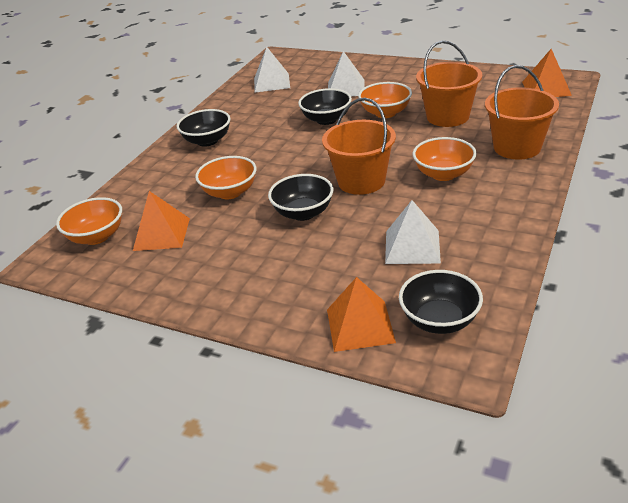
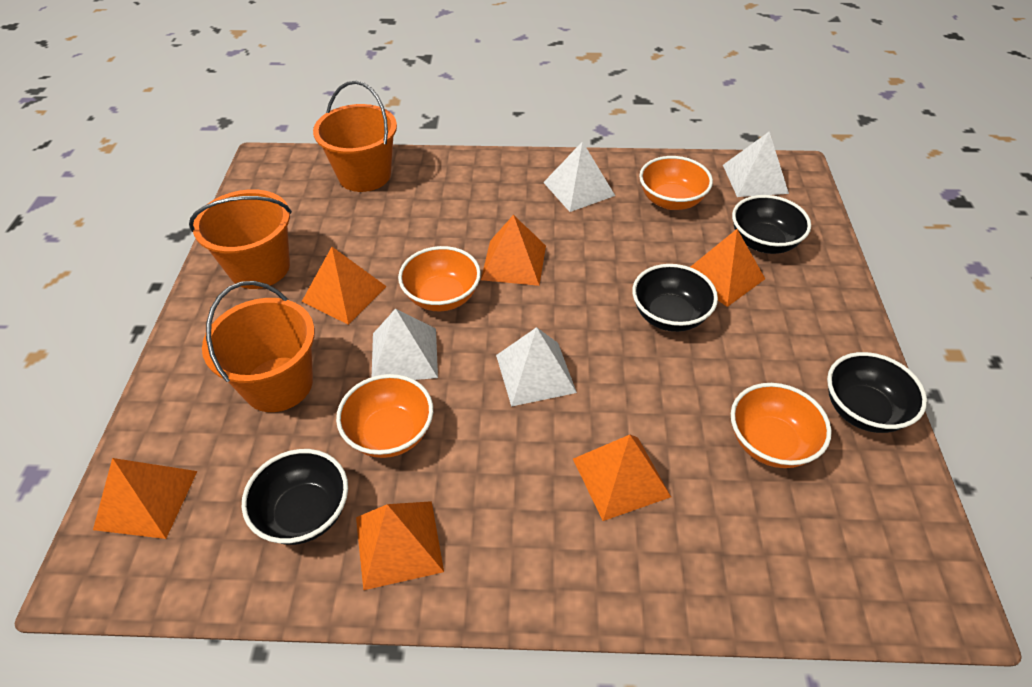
orange pyramid: [133,191,190,251] [327,277,396,352] [522,49,572,97] = 3 -> [93,458,197,539] [302,247,387,325] [356,501,444,590] [481,215,546,286] [573,435,671,521] [691,229,765,307] = 6
white pyramid: [254,47,290,93] [328,51,365,96] [385,200,441,264] = 3 -> [372,308,438,380] [496,327,577,407] [543,141,615,212] [723,132,789,197] = 4

